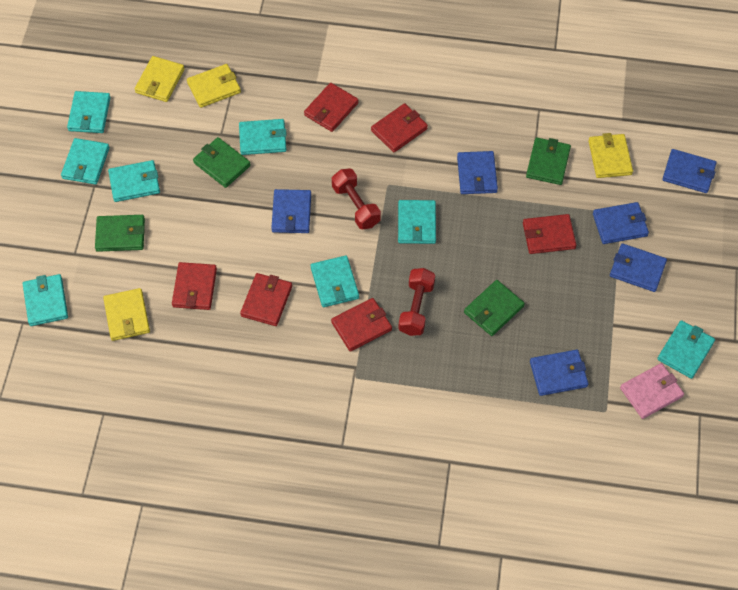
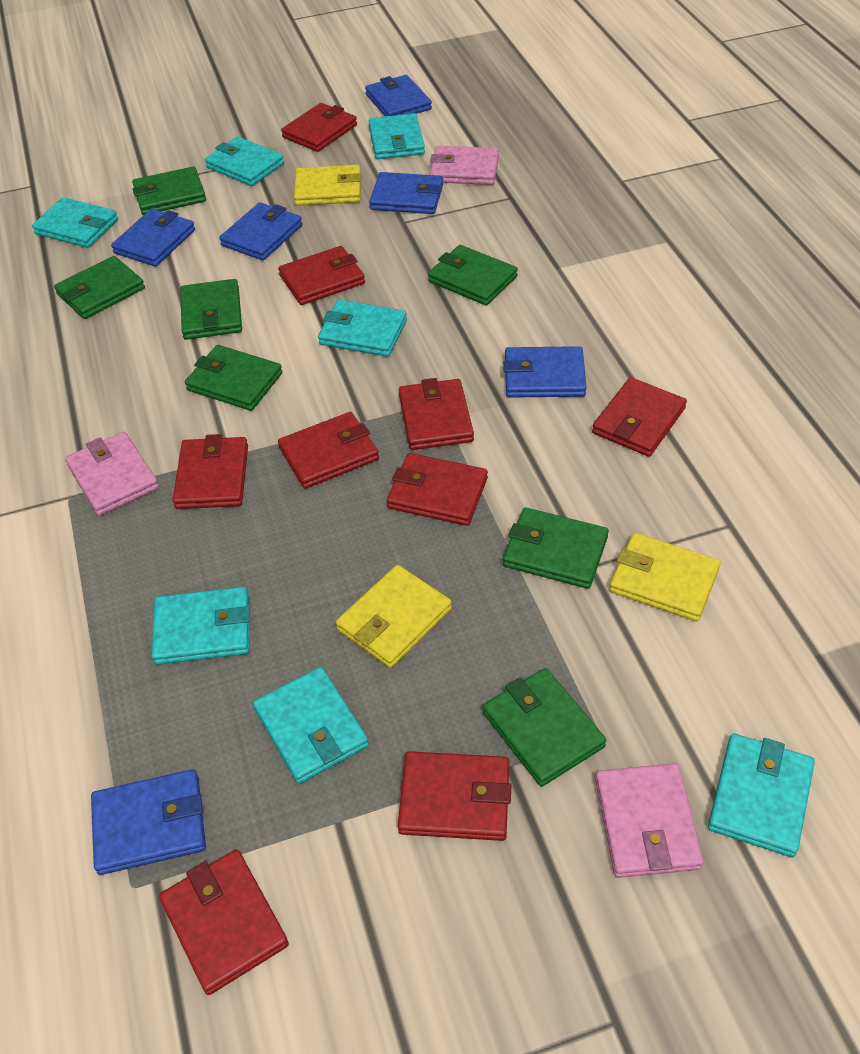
green wallet: [95,215,145,252] [193,137,251,188] [464,280,525,336] [526,138,571,185] = 4 -> [54,256,145,319] [132,166,206,215] [180,279,242,340] [185,345,283,411] [428,245,518,306] [483,668,606,787] [503,507,609,589] = 7
pink wallet: [620,363,684,419] = 1 -> [65,432,159,516] [430,146,499,185] [595,763,703,878] = 3
red dumbbell: [332,168,381,229] [398,268,435,336] = 2 -> none = 0
red wallet: [172,262,217,310] [240,273,292,326] [304,83,358,132] [331,298,392,352] [371,103,428,152] [523,214,576,254] = 6 -> [159,849,289,995] [173,434,248,509] [278,246,365,305] [278,412,379,489] [281,103,357,152] [387,453,488,526] [398,751,511,841] [399,378,474,450] [592,377,687,457] = 9
turquoise wallet: [23,274,68,326] [61,138,110,185] [67,91,111,133] [108,160,160,202] [239,119,287,155] [311,255,359,307] [398,200,436,244] [657,320,715,379] = 8 -> [32,197,118,248] [152,587,250,665] [205,137,284,186] [253,667,369,784] [318,300,407,357] [369,113,425,159] [708,733,815,857] = 7
yellow wallet: [103,288,150,341] [135,56,185,102] [187,64,241,108] [589,133,633,178] = 4 -> [294,165,362,206] [336,565,452,668] [609,533,721,621] = 3

